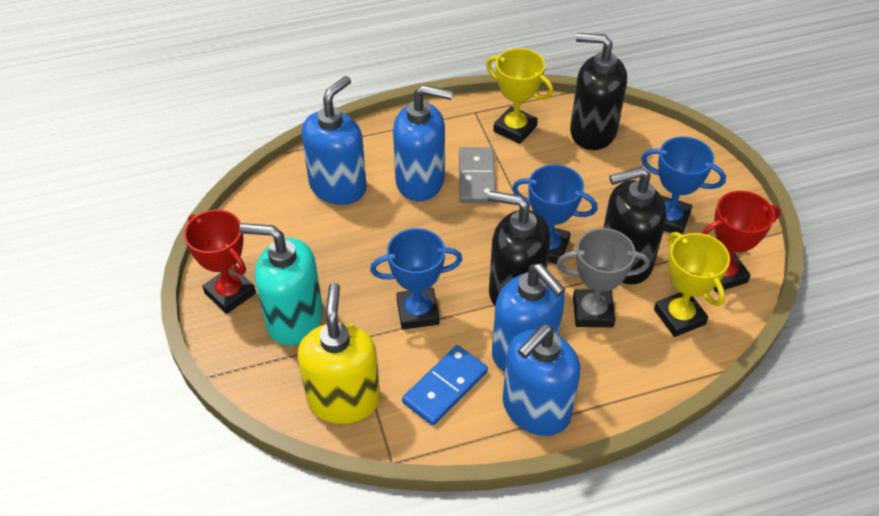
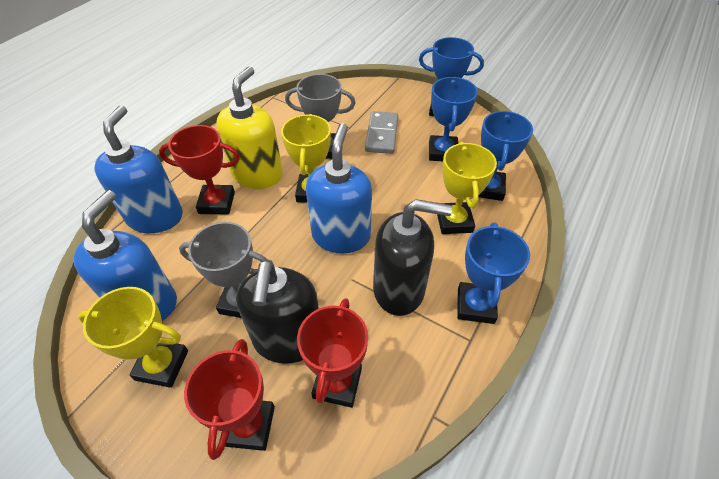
black soap dispenser: [487,191,550,306] [570,33,627,150] [603,167,667,284] = 3 -> [236,260,319,364] [373,199,452,316] = 2
blue domino: [402,345,488,426] = 1 -> none = 0
blue soap dispenser: [302,76,367,205] [393,85,453,201] [492,264,565,372] [503,324,581,436] = 4 -> [74,190,177,320] [94,105,183,233] [306,123,372,253] = 3
blue trophy: [370,228,463,329] [512,165,597,264] [641,136,726,235] = 3 -> [419,37,484,116] [429,77,478,161] [457,223,530,324] [479,111,533,201] = 4
grey trophy: [556,228,650,327] = 1 -> [179,222,268,318] [285,74,355,159] = 2
red trophy: [184,210,256,314] [702,191,781,292] = 2 -> [159,125,240,214] [184,339,275,460] [297,298,368,408] = 3
turquoise soap dispenser: [239,223,323,345] = 1 -> none = 0
yellow trophy: [486,48,553,144] [654,232,730,337] = 2 -> [78,287,188,388] [281,114,331,203] [437,142,497,234] = 3

